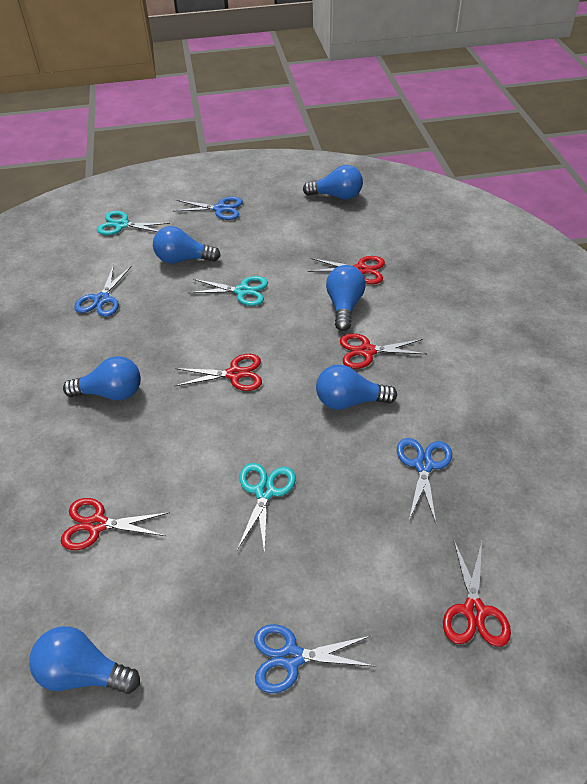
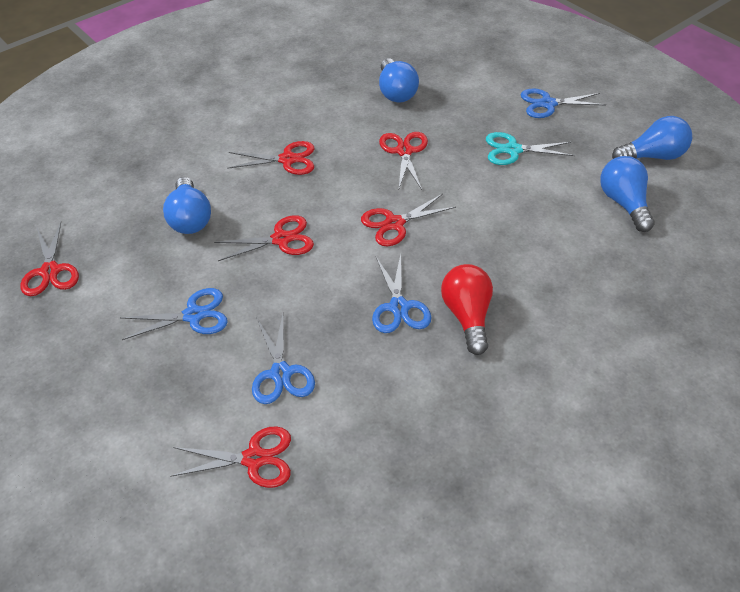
blue light bulb: [29,626,140,694] [63,356,141,401] [153,226,221,264] [303,165,363,200] [316,364,397,410] [326,265,365,331] = 6 -> [163,177,211,234] [379,58,419,102] [600,156,655,232] [612,116,692,160] = 4
red light bulb: none = 0 -> [441,264,493,355] = 1
red scissors: [61,498,170,550] [175,354,262,391] [308,256,385,284] [340,333,427,369] [443,539,511,647] = 5 -> [20,222,79,296] [171,426,291,488] [214,215,314,261] [227,141,314,175] [361,194,456,246] [379,132,428,190] = 6
turquoise scissors: [97,211,170,235] [188,276,268,306] [237,463,296,555] = 3 -> [486,132,575,165] = 1

